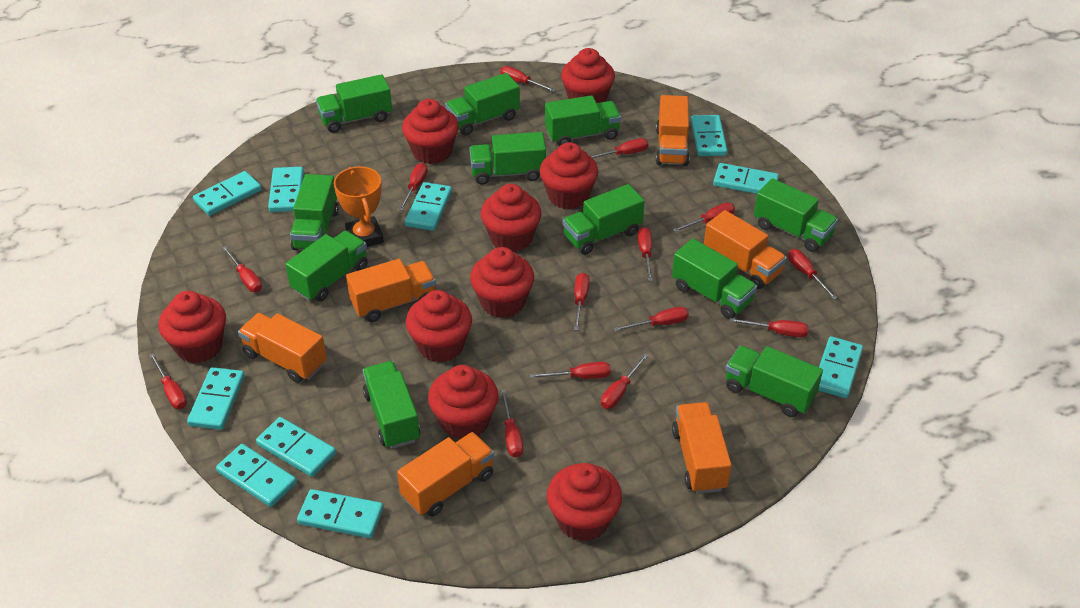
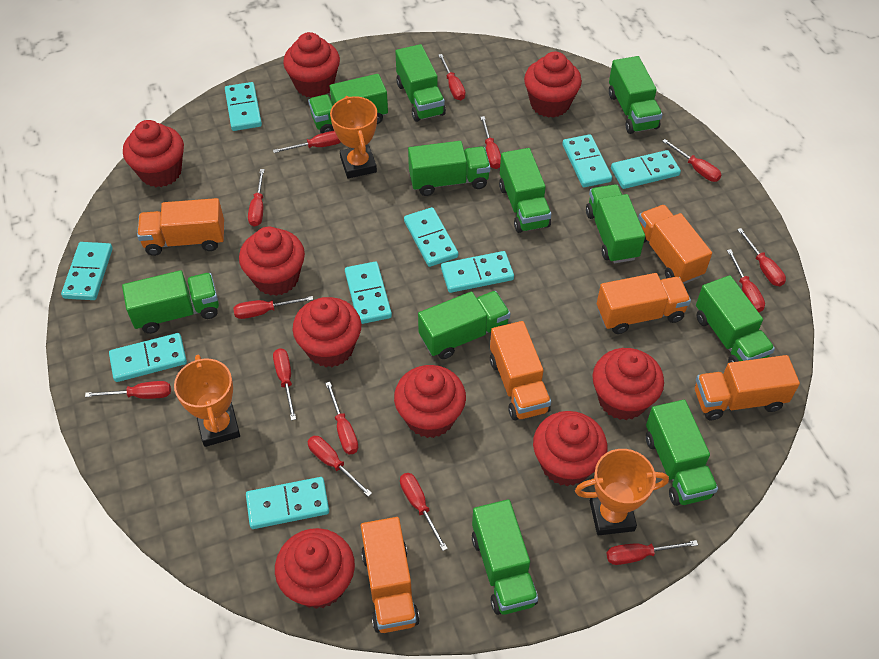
orange trophy: [334,167,384,247] = 1 -> [174,355,240,447] [330,96,377,179] [575,449,669,535] = 3
turquoise domino: [187,367,245,430] [193,171,262,216] [216,444,297,507] [256,417,336,477] [268,167,304,212] [297,489,383,538] [405,182,452,231] [691,115,727,156] [713,163,779,194] [818,336,863,398] = 10 -> [61,242,113,300] [109,333,187,382] [225,82,262,131] [246,477,329,529] [345,261,392,324] [404,207,458,267] [441,251,514,293] [562,134,612,187] [611,150,681,189] = 9

